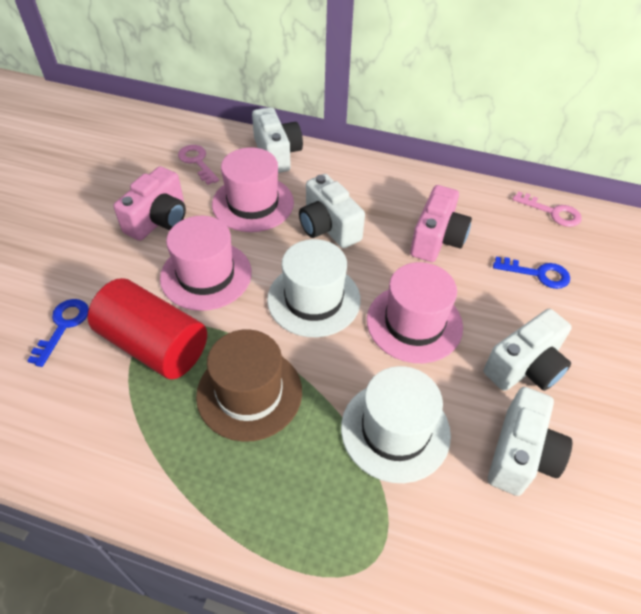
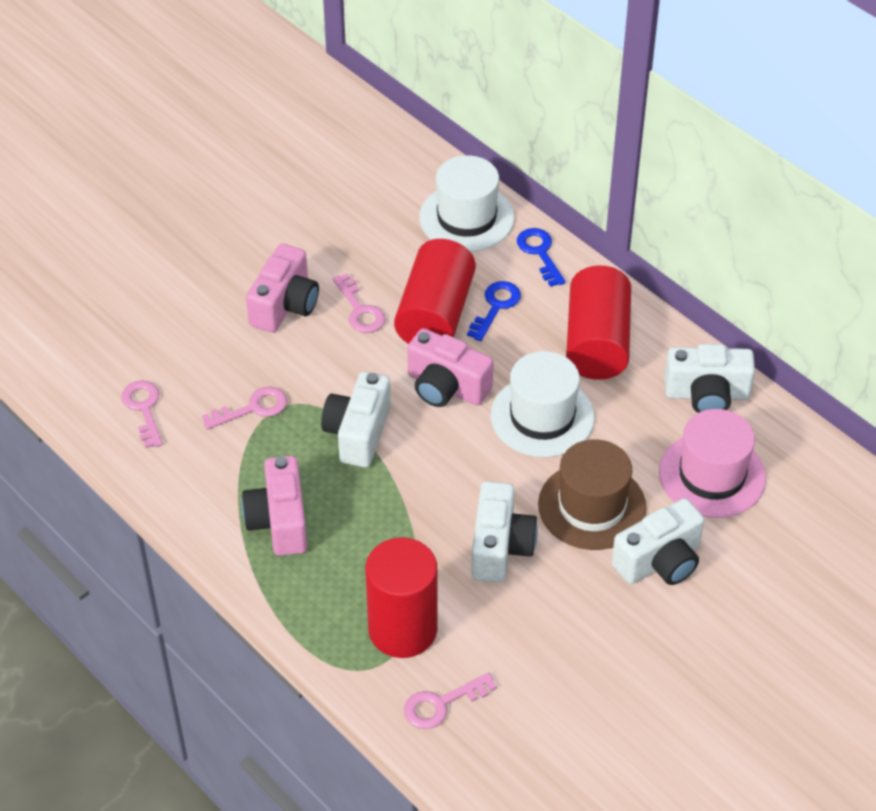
pink camera: [113,166,186,241] [410,185,472,262] = 2 -> [241,456,307,556] [246,244,319,333] [407,328,493,407] = 3
pink hat: [160,216,252,311] [212,147,294,232] [367,262,463,363] = 3 -> [659,409,766,518] = 1
pink key: [178,145,219,185] [513,191,582,227] = 2 -> [121,380,163,448] [202,387,287,430] [333,274,386,333] [404,672,497,729] = 4
red cylinder: [87,278,207,379] = 1 -> [365,538,437,658] [394,239,476,344] [566,265,631,380] = 3

